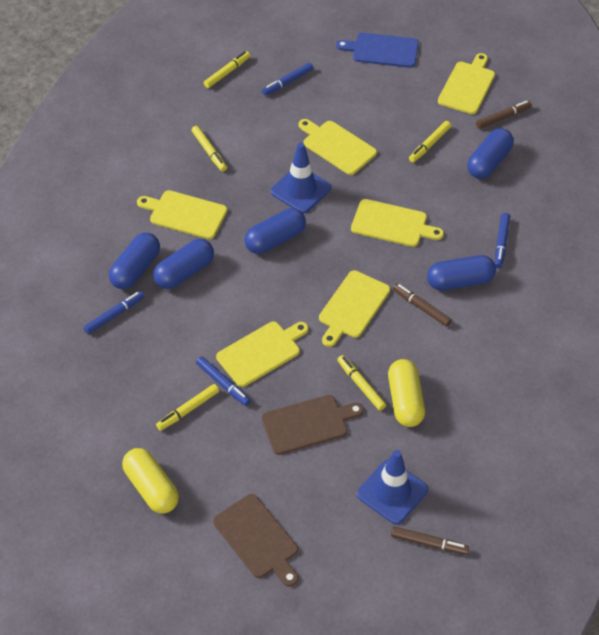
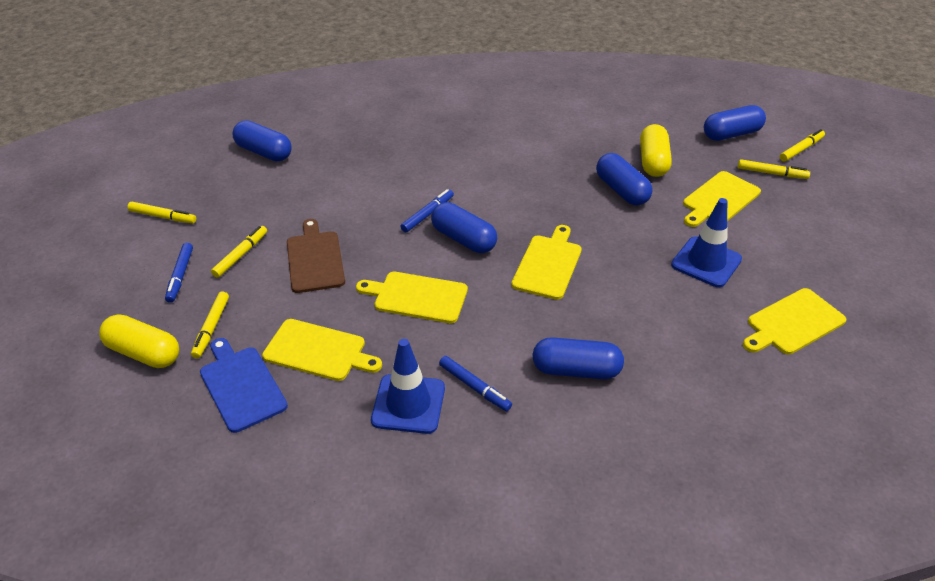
blue marker: [83,291,144,334] [196,356,251,406] [262,63,313,96] [495,213,510,268] = 4 -> [165,242,193,303] [400,189,454,233] [439,356,512,411] = 3
brown cutting board: [213,494,298,587] [262,395,364,455] = 2 -> [287,219,345,293] = 1
brown marker: [391,526,469,555] [393,283,452,327] [476,101,532,129] = 3 -> none = 0
yellow cutting board: [137,190,227,239] [216,321,308,387] [298,119,377,175] [319,270,390,347] [351,199,444,247] [438,53,495,114] = 6 -> [262,319,382,381] [356,272,468,323] [511,225,582,300] [683,171,761,227] [743,288,846,355] = 5

